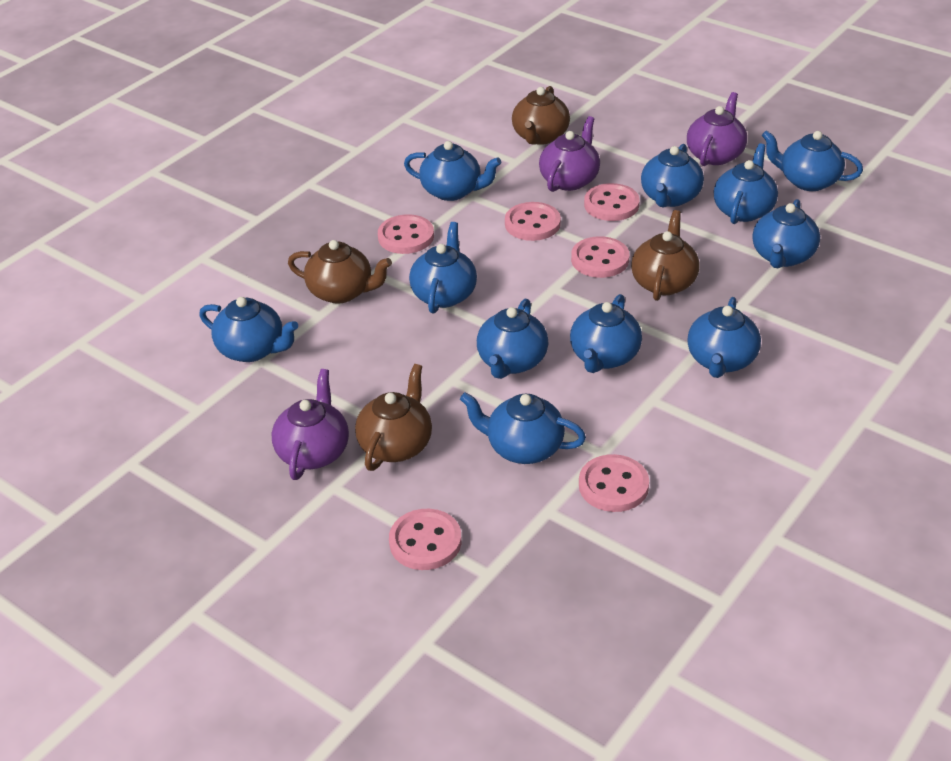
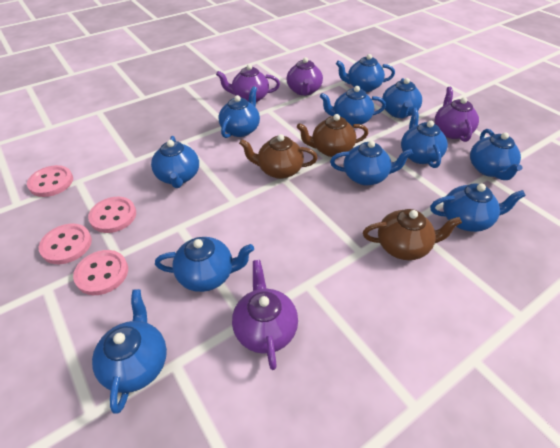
brown teapot: [288,240,392,304] [355,364,432,471] [512,86,570,145] [631,210,699,301] = 4 -> [239,134,318,179] [297,114,368,157] [363,209,462,260] = 3
pink button: [378,214,434,254] [389,509,462,570] [505,202,561,241] [571,236,629,278] [579,454,649,512] [584,183,640,221] = 6 -> [27,165,73,197] [39,224,92,264] [73,250,128,295] [88,197,136,233] = 4
purple teapot: [271,369,349,480] [539,116,600,192] [687,92,747,166] = 3 -> [216,64,280,102] [232,260,298,370] [286,57,323,96] [435,87,479,142] = 4

